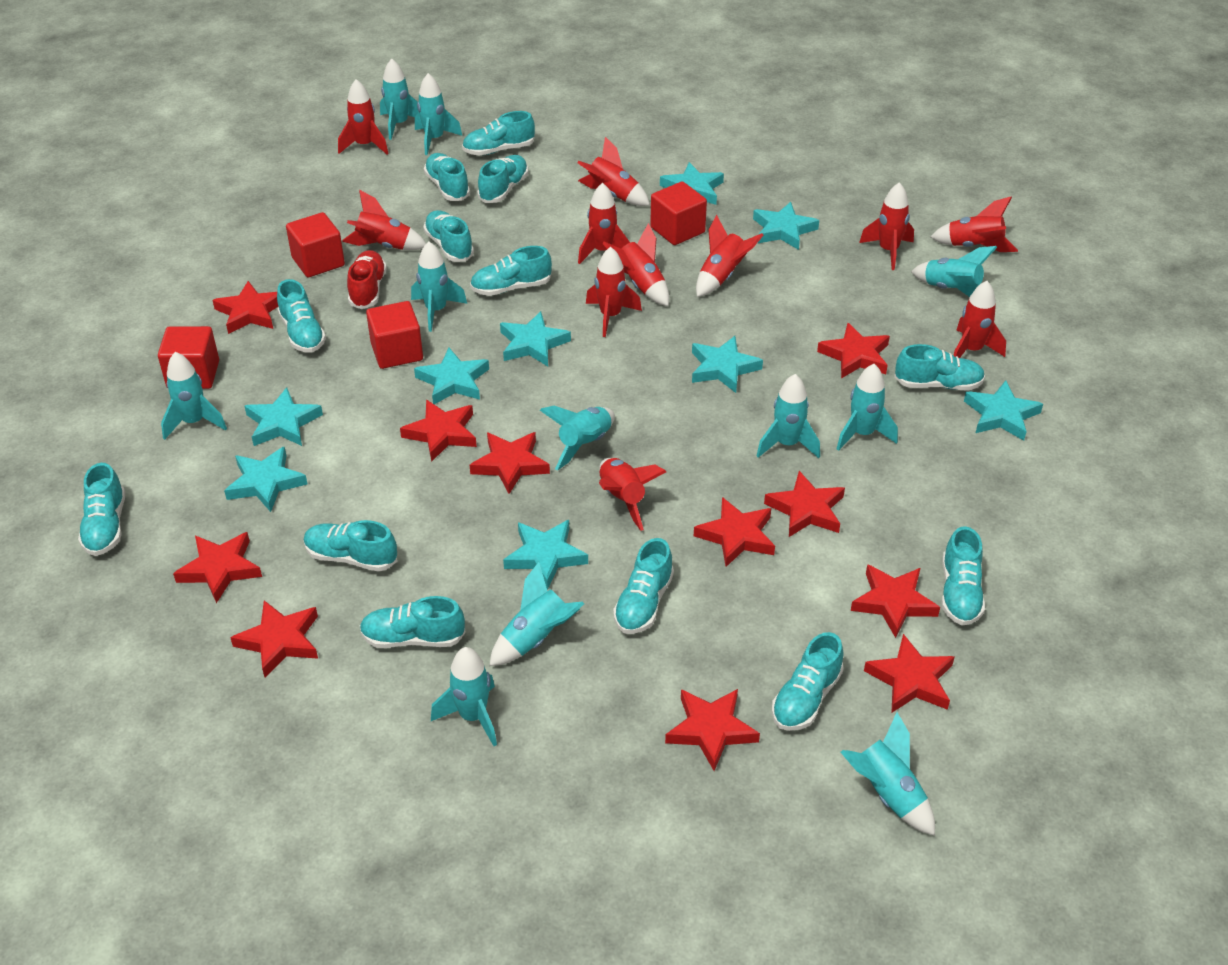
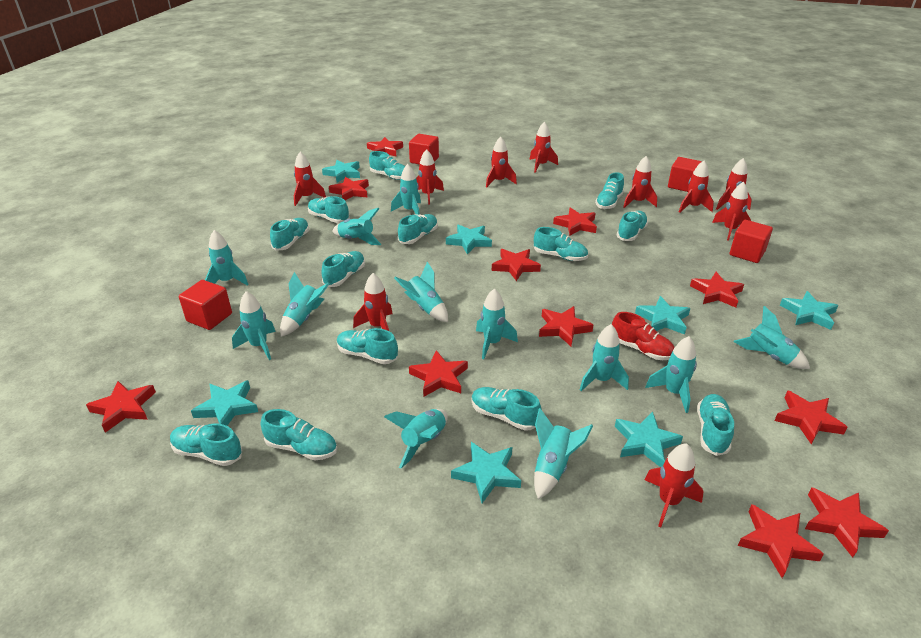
red rocket: [338,79,389,154] [342,190,426,250] [577,137,650,206] [578,183,630,264] [586,247,642,337] [599,458,666,531] [602,223,669,306] [696,215,763,297] [859,182,914,270] [931,197,1018,252] [953,281,1006,358] = 11 -> [294,152,326,206] [353,273,393,331] [416,149,444,205] [486,137,517,188] [530,122,558,173] [623,156,657,208] [645,443,704,527] [679,161,714,213] [712,182,751,240] [716,158,752,210] = 10
turquoise rocket: [161,352,227,440] [380,59,419,140] [411,242,467,332] [415,73,462,155] [431,647,497,746] [489,562,584,666] [540,406,615,470] [756,374,820,458] [837,364,898,451] [840,712,935,836] [911,246,997,297] = 11 -> [205,230,249,286] [232,291,276,360] [280,272,329,337] [332,208,381,245] [384,409,448,468] [391,164,421,215] [394,262,448,322] [476,288,518,359] [534,408,593,499] [580,324,629,391] [645,336,697,413] [734,306,810,369] = 12
turquoise star: [224,446,308,512] [245,387,323,446] [414,348,489,404] [500,311,571,366] [503,520,588,589] [660,162,724,205] [692,336,763,393] [753,202,819,250] [964,380,1043,441] = 9 -> [191,380,258,426] [322,160,360,183] [446,224,492,254] [451,442,521,503] [615,412,683,467] [635,296,690,335] [780,291,838,330] = 7

